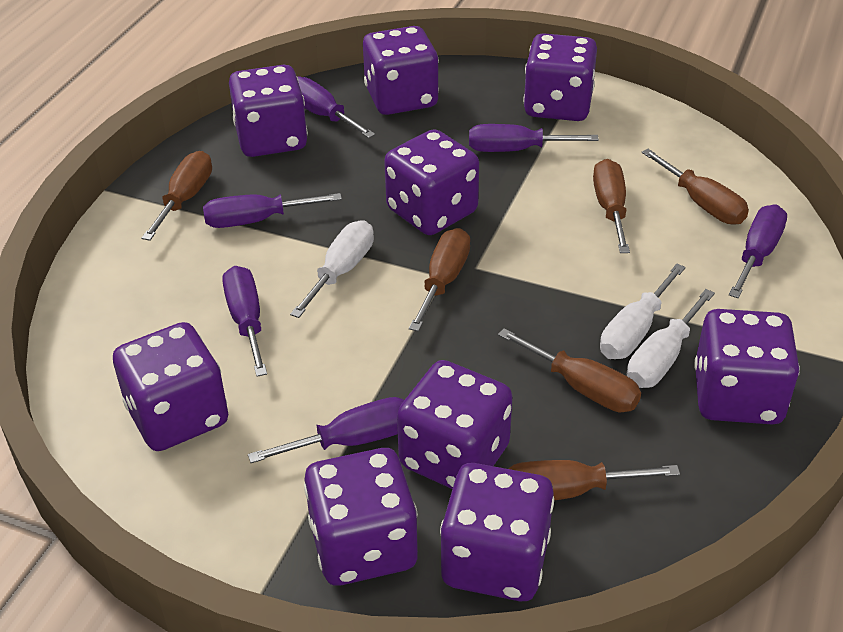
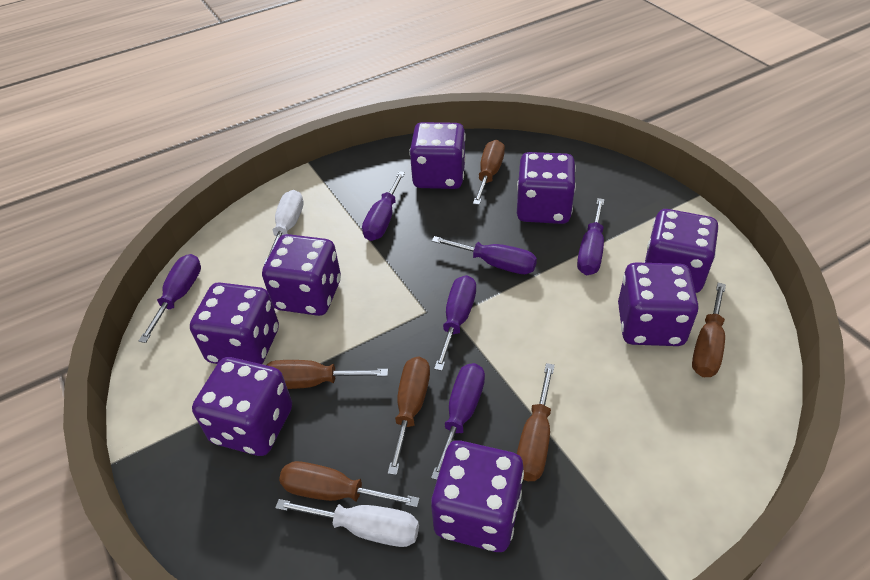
purple dice: [113,322,228,451] [229,65,308,157] [304,448,418,586] [363,26,439,115] [384,129,479,235] [397,360,513,489] [440,463,554,601] [523,33,597,121] [694,309,800,424] = 9 -> [190,282,279,364] [192,357,292,456] [262,234,341,316] [409,122,466,189] [431,440,524,552] [517,152,576,224] [618,262,699,346] [644,209,718,293] = 8
white screwdriver: [290,220,374,318] [600,264,686,359] [627,289,715,388] = 3 -> [264,190,303,265] [275,499,419,547] = 2

